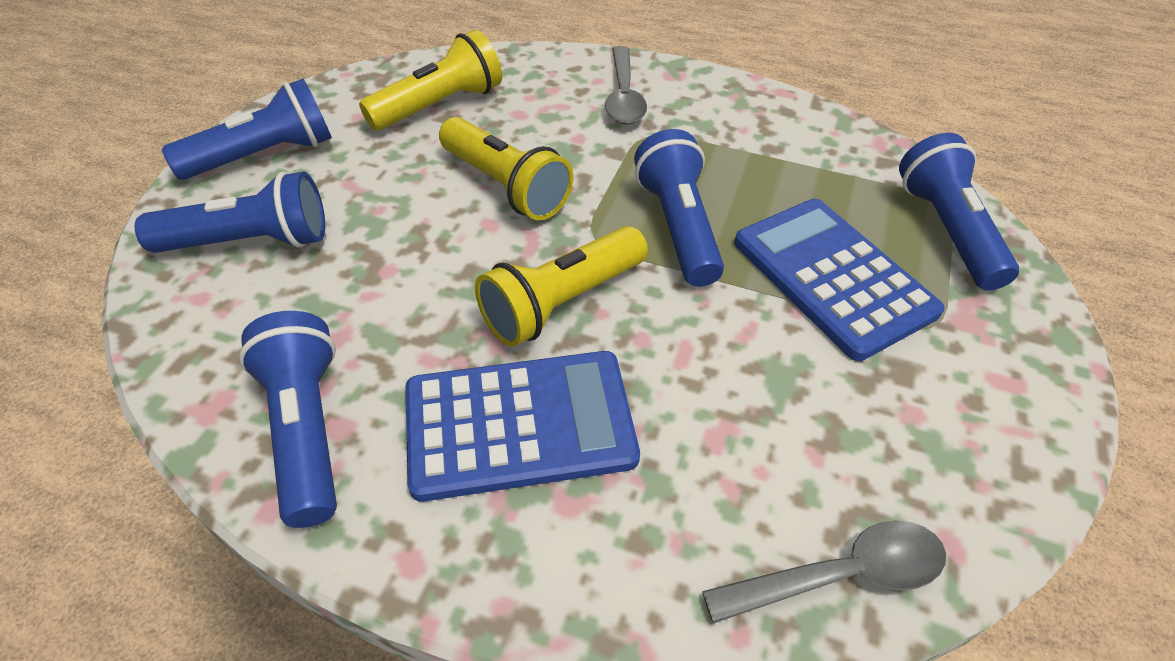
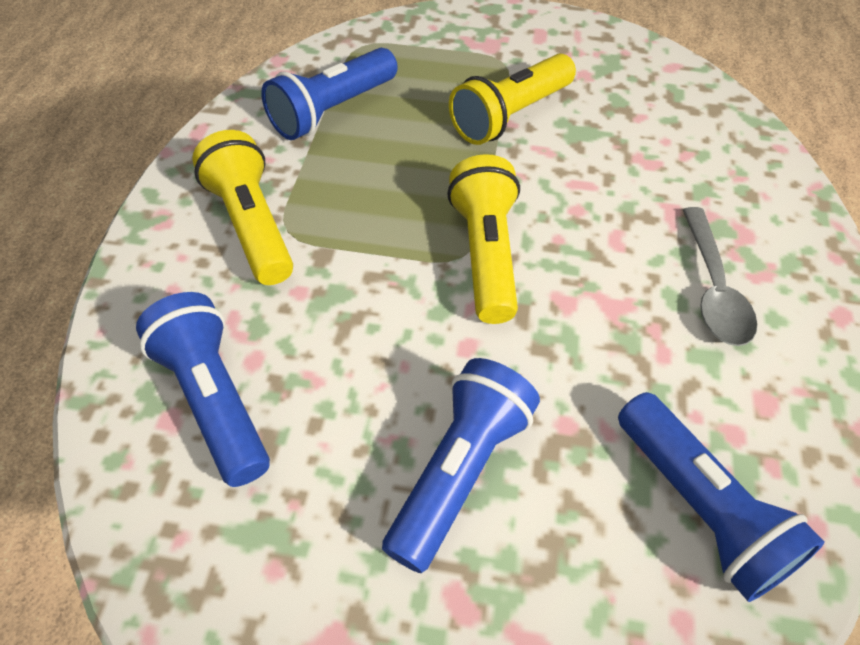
blue calculator: [405,351,640,502] [734,199,945,361] = 2 -> none = 0
blue flashlight: [135,172,325,253] [162,79,332,180] [239,311,337,528] [634,129,724,287] [899,133,1019,291] = 5 -> [136,292,270,487] [261,48,398,140] [382,358,540,573] [618,392,825,602] = 4
grey spoon: [605,46,647,124] [702,521,946,623] = 2 -> [683,207,757,346] = 1

